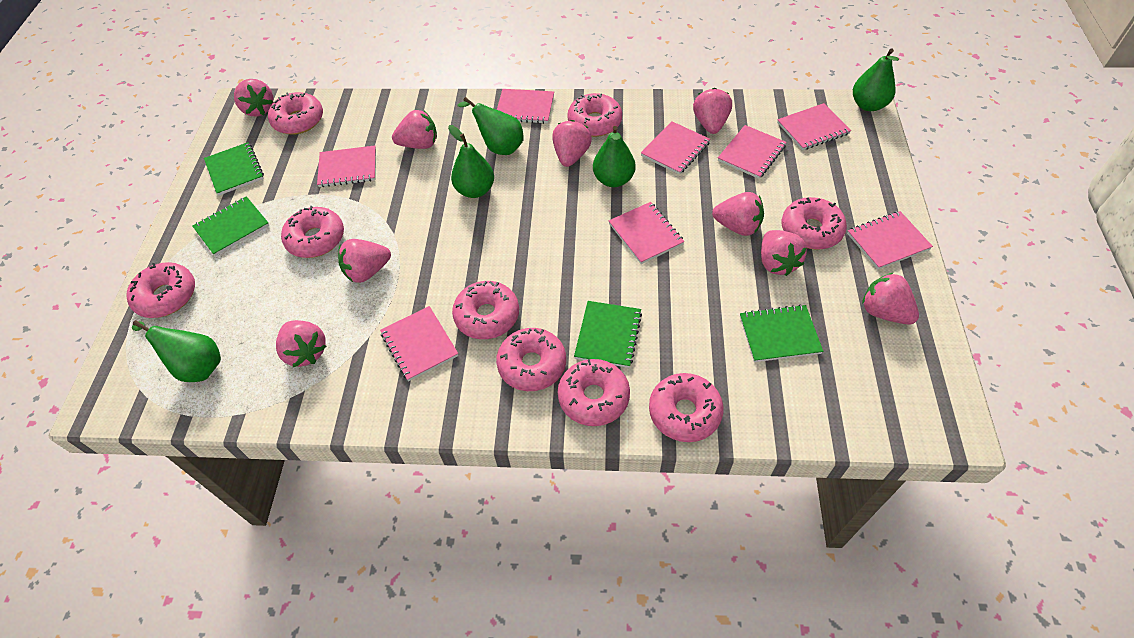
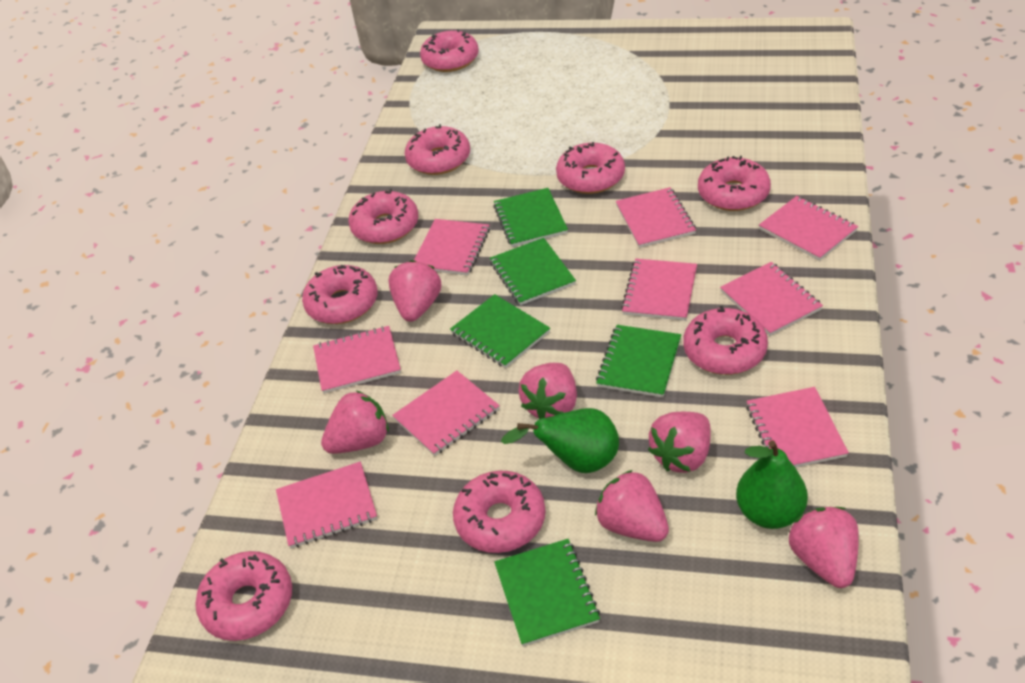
green notebook: [193,196,269,256] [204,142,264,195] [574,301,642,368] [740,305,823,362] = 4 -> [450,294,550,368] [490,238,576,305] [493,188,568,247] [494,539,600,646] [596,325,681,398] = 5
green pear: [132,320,221,382] [448,125,494,198] [457,97,524,155] [593,126,636,187] [853,48,899,111] = 5 -> [501,408,619,473] [736,440,808,529] = 2
pink notebook: [317,146,376,187] [380,306,458,381] [497,89,554,124] [609,202,684,264] [641,121,711,175] [718,125,787,179] [777,103,851,150] [847,211,933,269] = 8 -> [276,462,377,548] [313,326,401,394] [392,371,500,456] [414,219,490,276] [616,187,696,248] [621,259,697,321] [720,262,823,336] [746,387,849,467] [759,196,858,261] = 9
pink strawberry: [234,79,273,116] [276,320,326,367] [338,239,391,283] [392,110,437,149] [552,120,592,167] [693,88,732,134] [712,192,764,236] [761,230,807,276] [862,273,919,324] = 9 -> [321,391,389,454] [388,260,441,322] [519,363,577,419] [595,470,669,542] [648,412,711,473] [789,507,859,588] = 6

